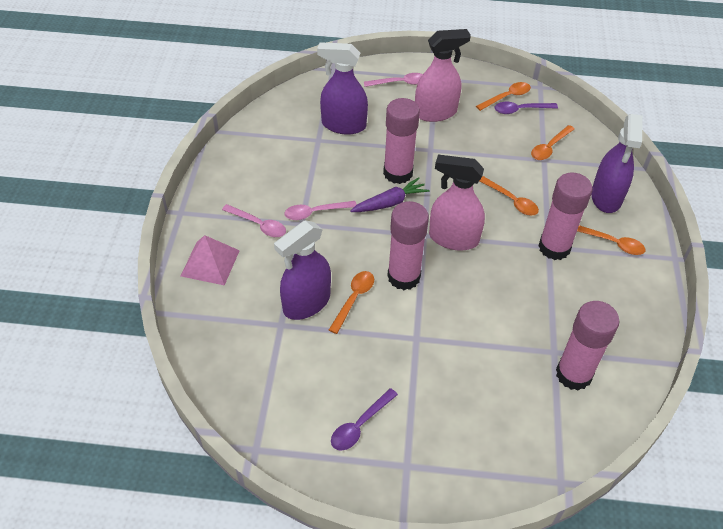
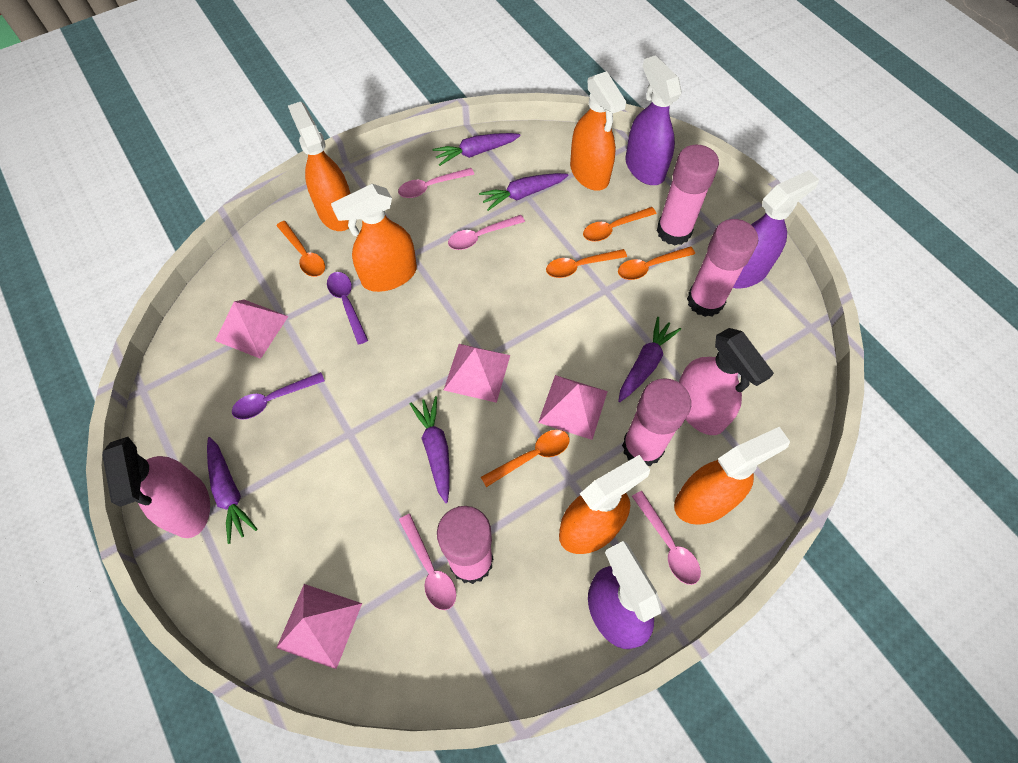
orange spray bottle: none = 0 -> [288,102,351,231] [331,184,417,292] [559,455,650,554] [570,71,626,191] [674,427,790,525] = 5
pink pyramid: [181,235,240,286] = 1 -> [215,299,288,359] [276,584,362,669] [444,344,510,403] [538,375,608,440] = 4
pink spoon: [222,204,286,237] [285,201,357,220] [364,73,423,87] = 3 -> [398,168,474,198] [399,514,456,610] [448,215,525,250] [632,491,701,585] = 4
purple carrot: [350,177,429,212] = 1 -> [207,437,258,544] [410,396,450,503] [432,133,521,166] [479,173,569,211] [618,317,681,402] = 5

